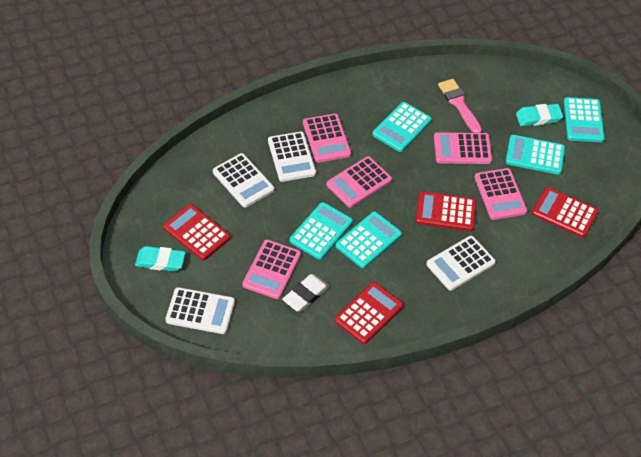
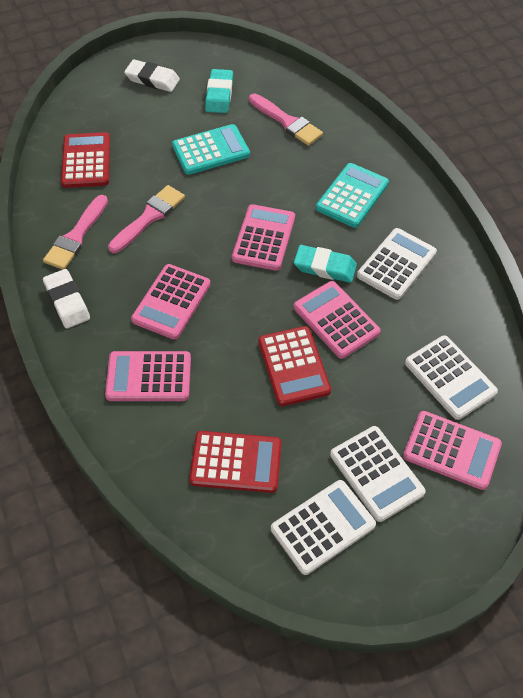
pink brush: [438,79,482,133] = 1 -> [43,195,108,270] [108,185,185,253] [249,94,323,146] = 3
red calculator: [163,204,231,260] [335,282,403,344] [416,191,476,231] [532,187,599,238] = 4 -> [61,132,110,188] [189,431,282,493] [258,326,331,406] = 3
turquoise calculator: [290,202,353,260] [336,212,402,268] [372,102,432,152] [506,135,565,175] [564,97,605,142] = 5 -> [172,124,250,175] [316,163,389,228] = 2
white eraser: [282,274,329,312] = 1 -> [43,269,90,329] [124,59,180,92] = 2

